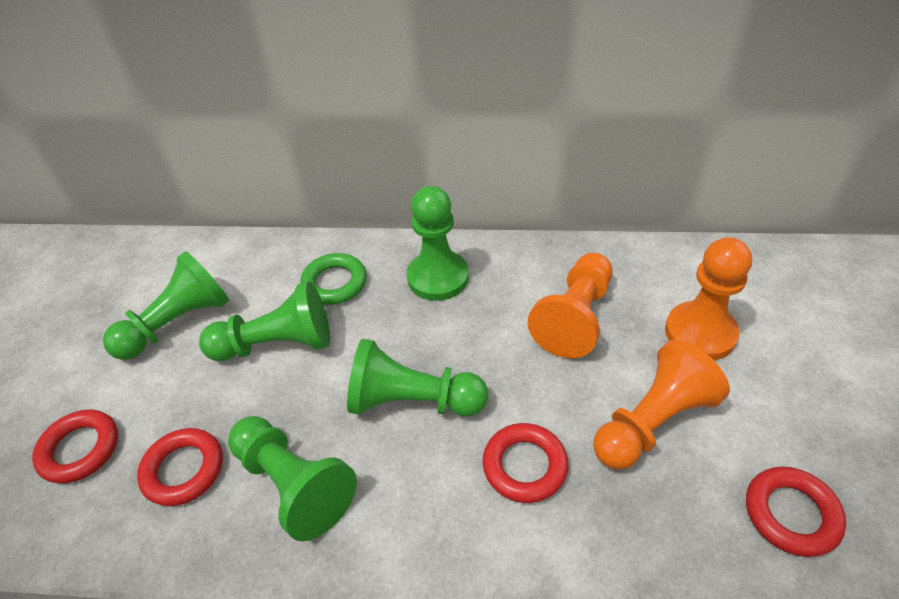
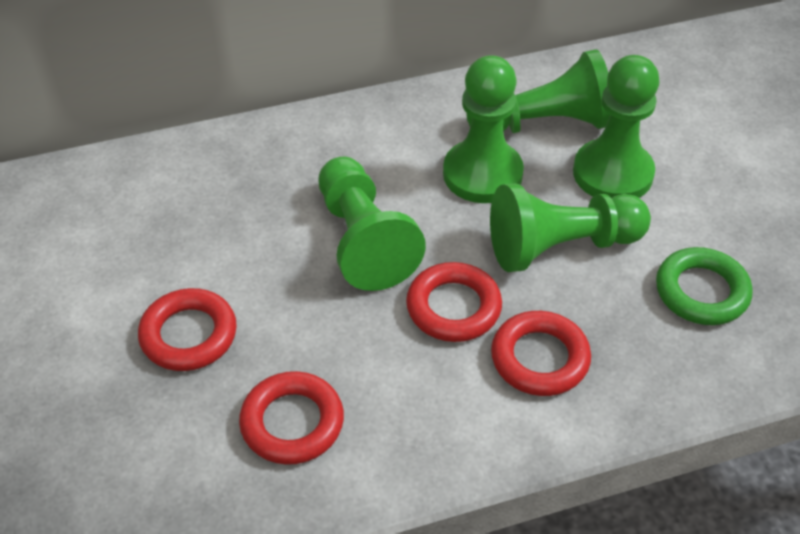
orange pawn: [527,252,613,358] [593,339,730,470] [665,237,752,360] = 3 -> none = 0

